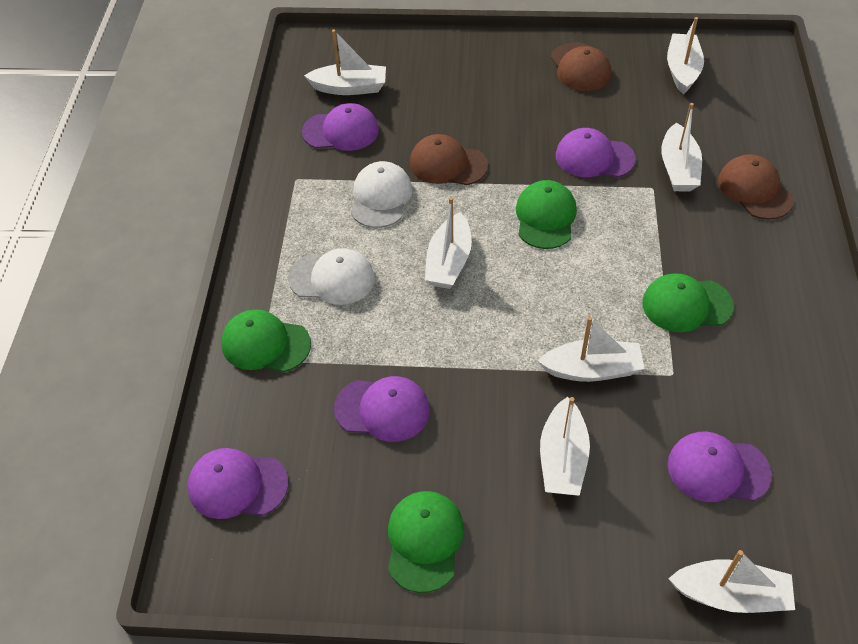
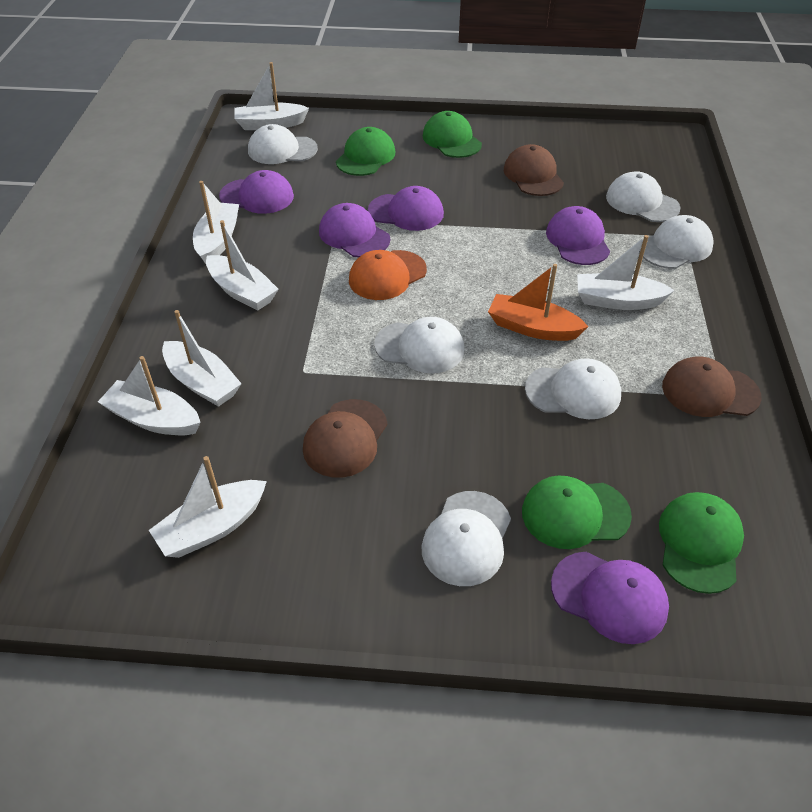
orange boat: none = 0 -> [488,264,588,341] = 1
orange cap: none = 0 -> [349,250,427,300] = 1
white cap: [288,248,375,305] [351,161,412,228] = 2 -> [248,124,318,164] [374,317,464,373] [422,491,511,586] [525,358,621,419] [606,171,680,222] [639,215,714,269] = 6

